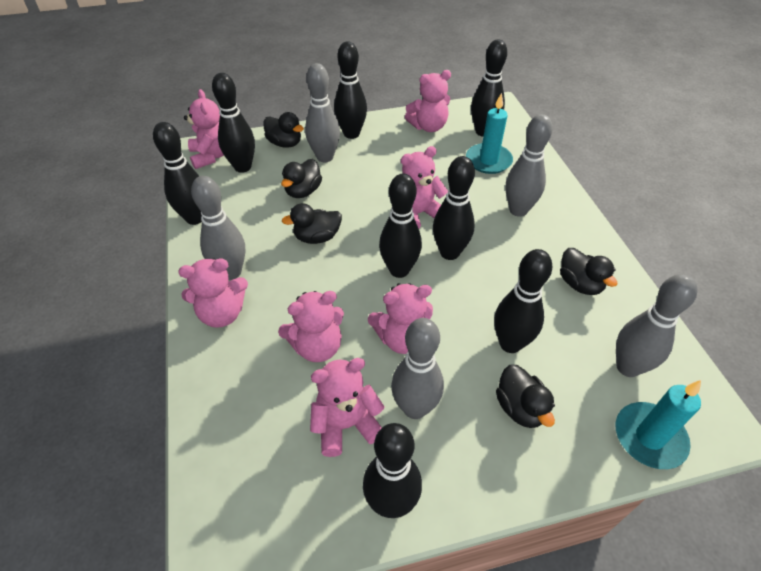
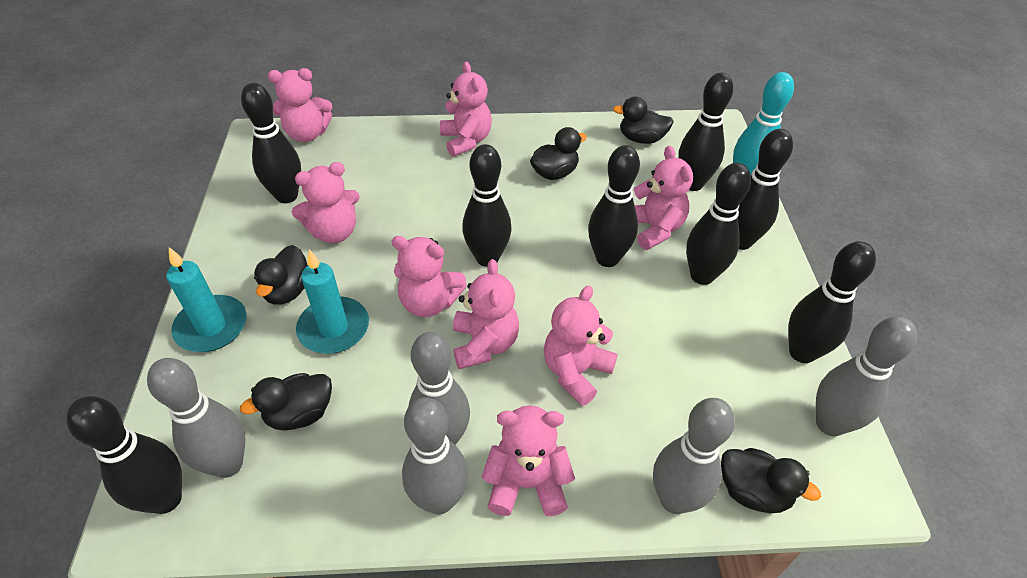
pink teddy bear: [178,258,248,328] [184,89,224,169] [278,291,344,362] [310,358,385,457] [368,283,433,354] [401,146,448,229] [405,70,451,132] = 7 -> [268,68,332,142] [292,162,360,243] [392,236,467,317] [440,62,492,157] [453,259,519,369] [482,405,575,516] [544,286,618,406] [634,146,693,250] = 8
turquoise bowling pin: none = 0 -> [733,72,794,175] = 1

